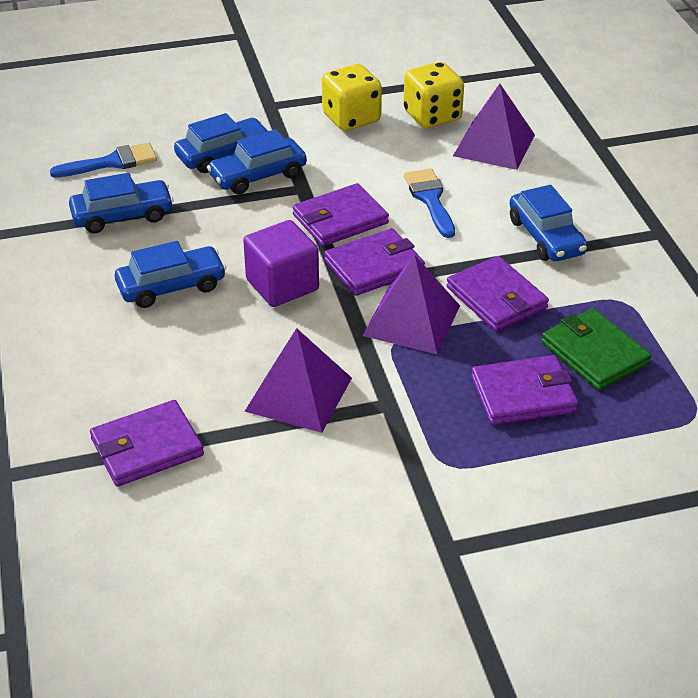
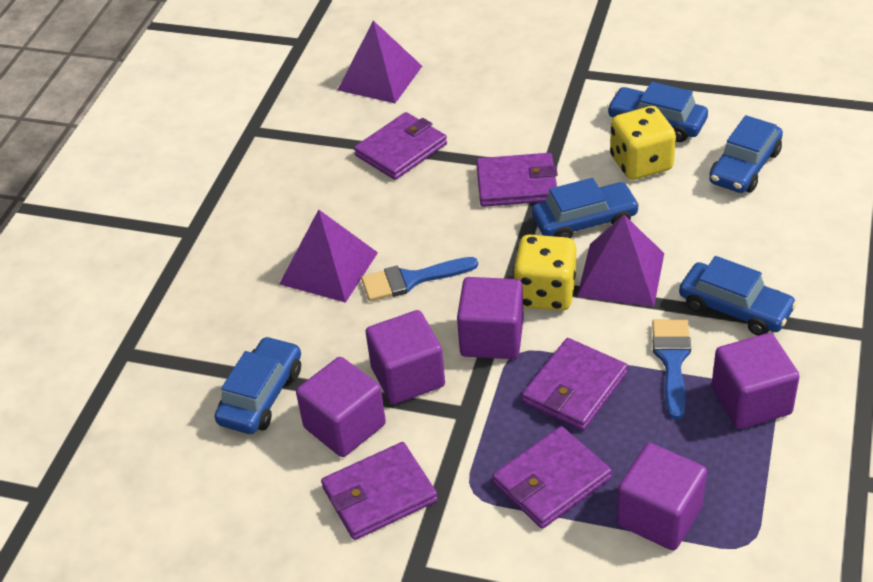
green wallet: [541,308,652,390] = 1 -> none = 0
purple cube: [243,220,319,307] = 1 -> [296,357,386,457] [366,310,445,404] [457,277,524,359] [616,443,707,550] [712,333,800,429] = 5

